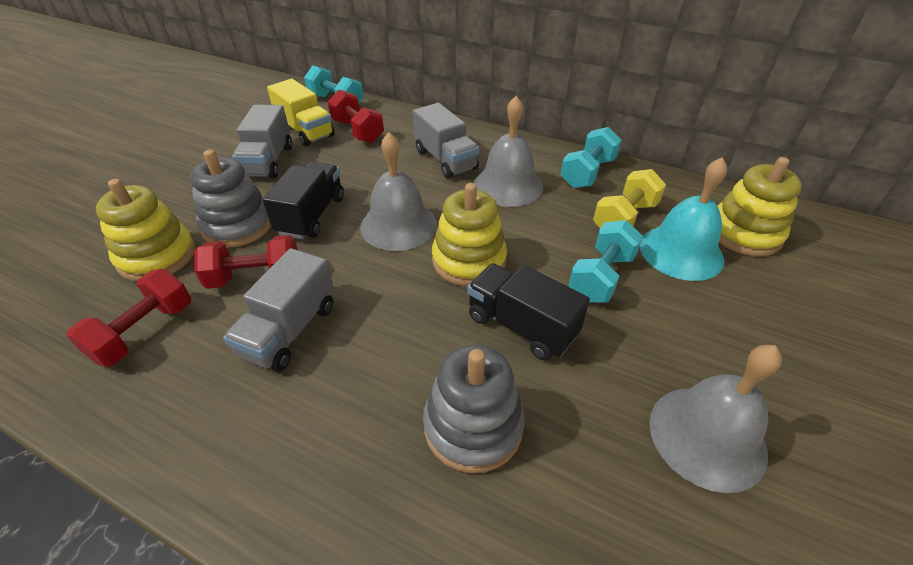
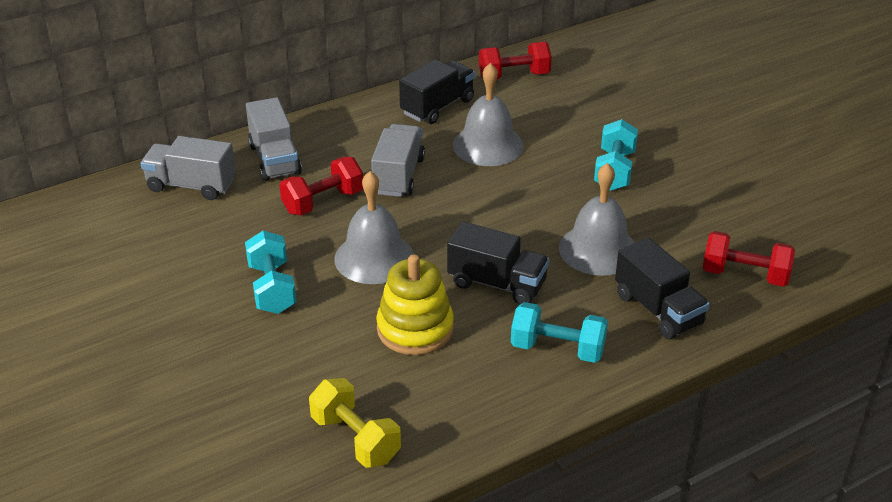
black truck: [262,162,344,239] [467,263,590,361] = 2 -> [399,60,475,124] [447,222,549,305] [615,237,710,339] = 3
grey stacking toy: [190,150,271,248] [423,345,525,473] = 2 -> none = 0
turquoise bell: [640,157,727,281] = 1 -> none = 0
yellow stacking toy: [96,179,195,281] [432,183,507,286] [718,157,802,256] = 3 -> [376,254,454,355] = 1
yellow truck: [267,79,335,146] = 1 -> none = 0

